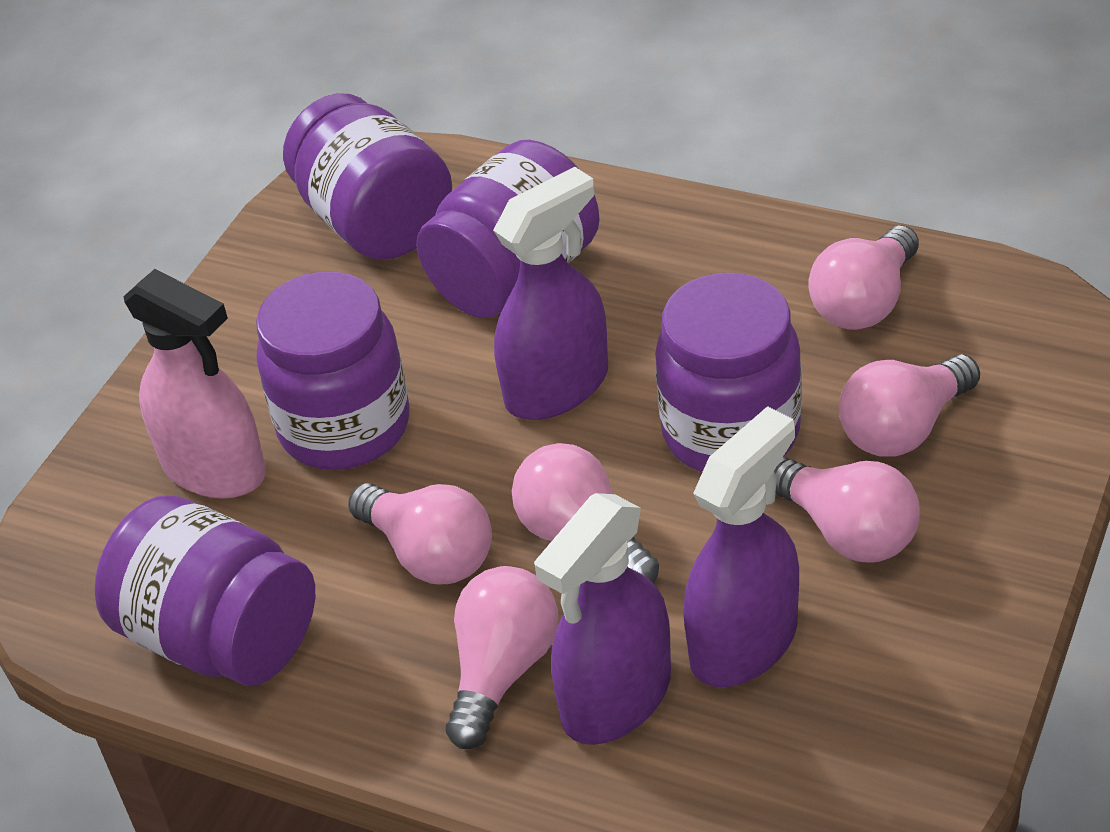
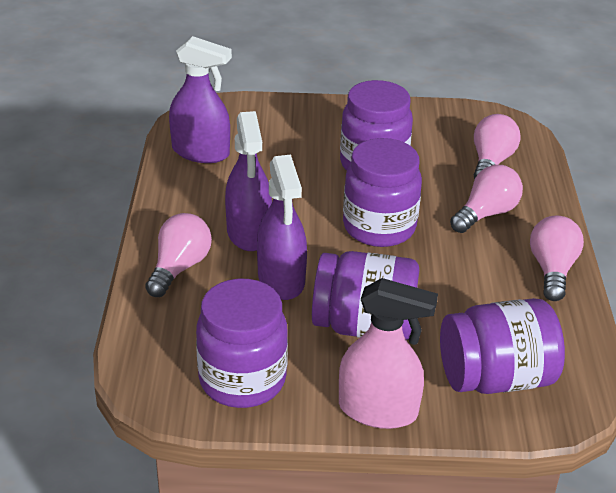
pink light bulb: [348,483,492,584] [446,566,558,749] [512,443,659,583] [774,457,920,562] [808,225,919,330] [838,354,980,457] = 6 -> [145,213,212,297] [450,165,523,233] [474,114,521,180] [530,216,584,301] = 4

